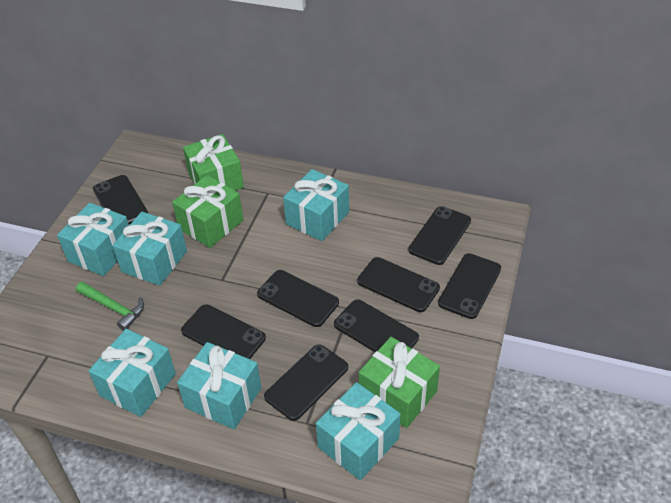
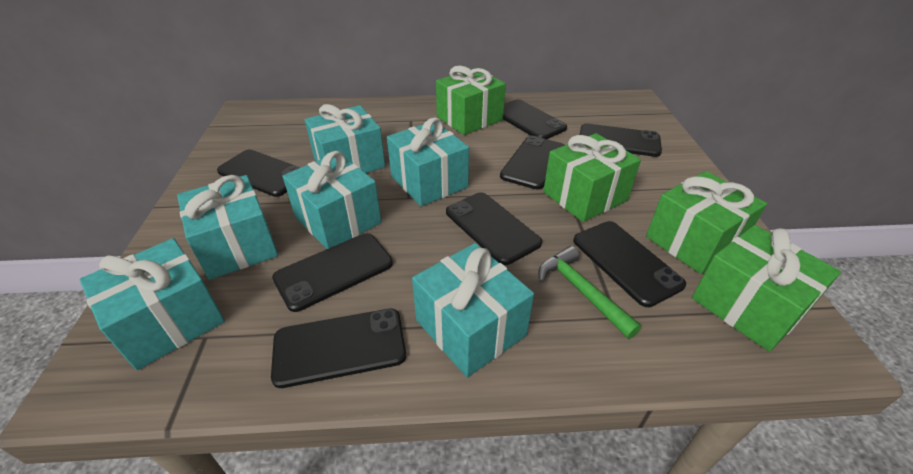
green gift: [172,175,244,248] [183,134,244,191] [359,337,440,428] = 3 -> [436,66,506,135] [543,133,641,222] [646,171,767,274] [692,225,841,352] = 4

